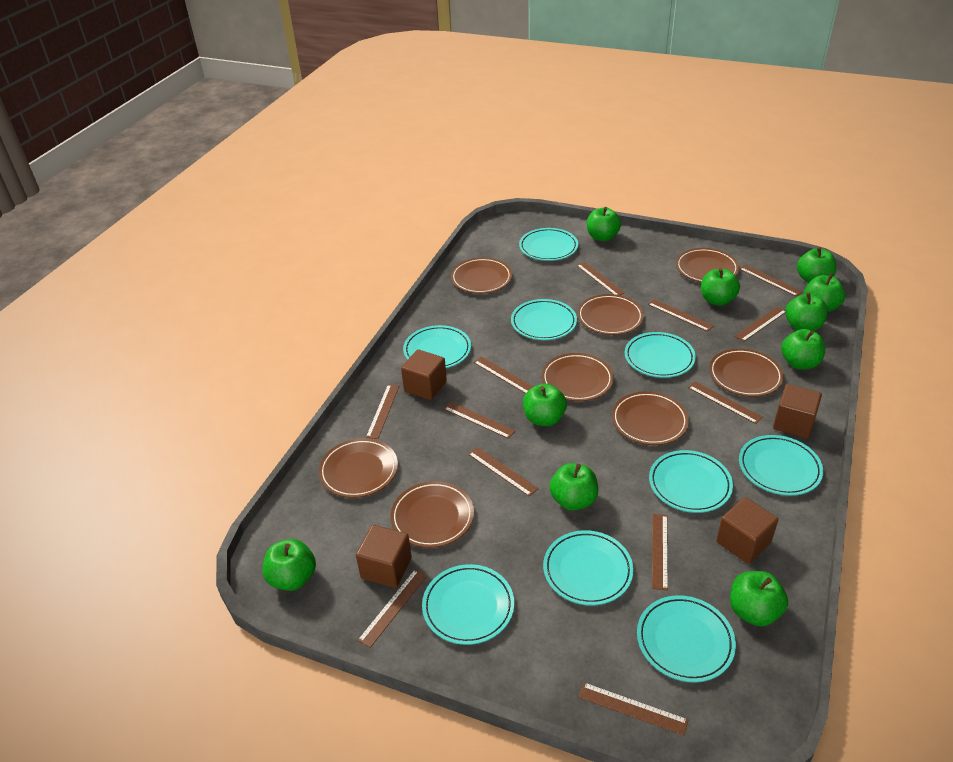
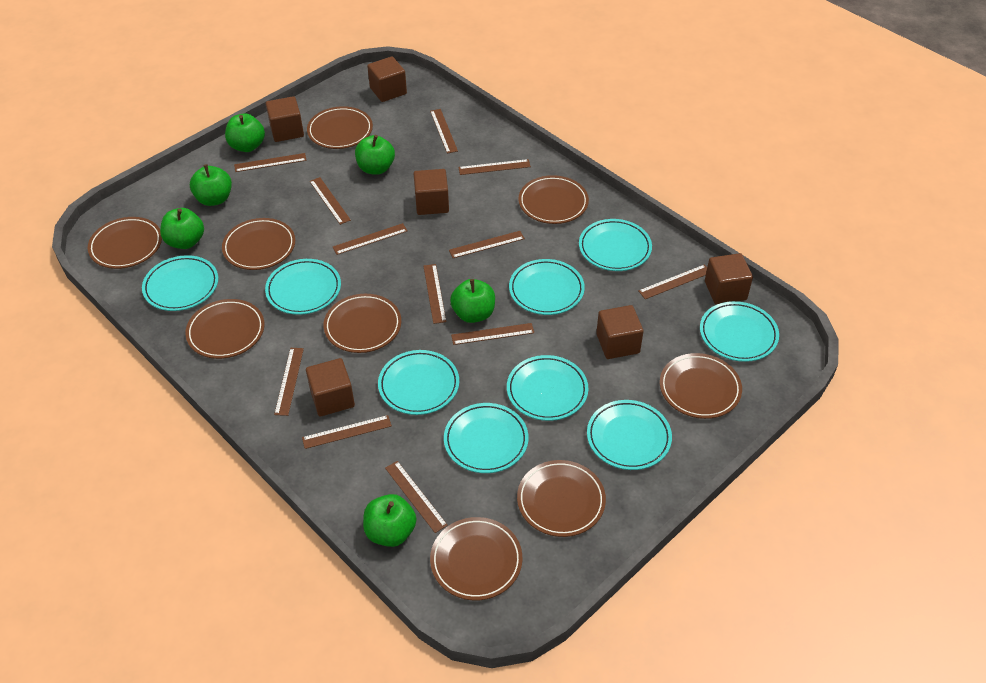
brown cube: [356,525,412,588] [401,349,447,400] [716,497,778,564] [773,384,822,438] = 4 -> [266,96,304,142] [306,358,355,417] [367,56,407,102] [413,169,449,215] [596,305,643,359] [705,253,753,304] = 6
brown plate: [319,438,398,498] [390,481,474,548] [451,257,512,294] [542,353,614,401] [577,294,644,335] [612,391,689,445] [676,248,739,282] [709,348,784,397] = 8 -> [88,217,162,269] [185,299,264,359] [222,218,295,270] [307,106,373,149] [323,294,401,353] [430,517,522,600] [517,460,606,537] [518,175,589,224] [660,353,742,419] = 9
green apple: [263,539,316,591] [523,384,567,426] [549,463,598,511] [587,207,621,241] [701,268,740,306] [730,571,788,626] [781,329,825,369] [785,292,828,331] [797,247,837,283] [804,273,845,312] = 10 -> [160,208,204,249] [190,164,232,206] [225,113,265,152] [355,135,395,175] [363,494,416,547] [450,279,495,323] = 6

